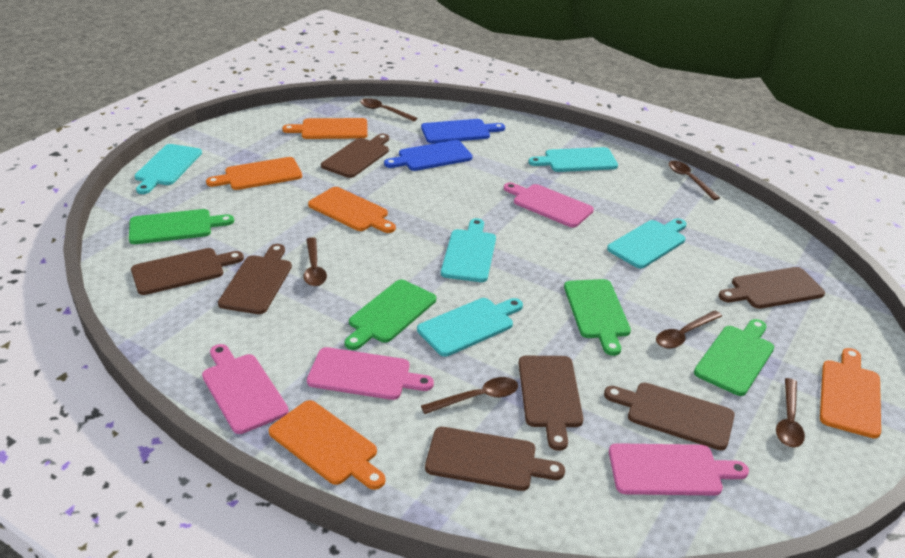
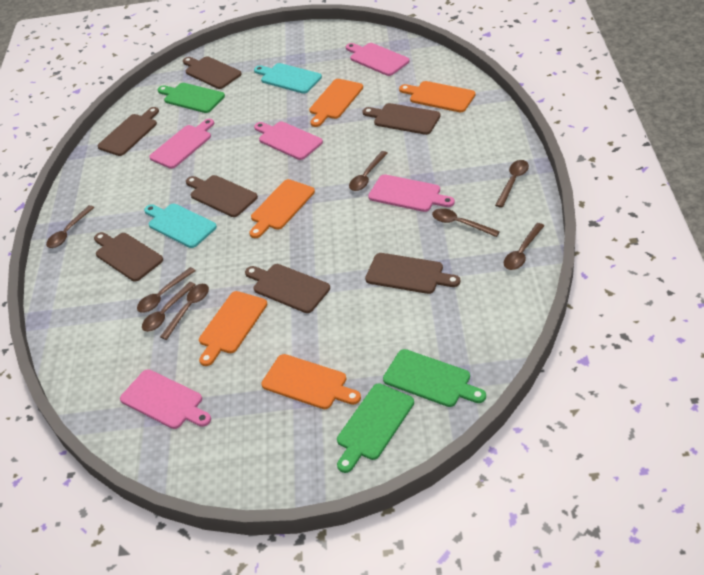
blue cutting board: [384,140,473,171] [421,119,505,143] = 2 -> none = 0
brown spoon: [303,237,327,286] [360,98,417,122] [421,377,518,414] [656,311,722,349] [669,161,720,200] [776,378,805,448] = 6 -> [46,205,95,248] [137,267,196,312] [142,282,196,332] [160,284,209,340] [349,151,388,191] [432,208,500,237] [495,160,529,208] [504,223,544,270] = 8
green cutting board: [129,209,234,244] [345,280,436,350] [564,279,631,356] [694,319,774,396] = 4 -> [158,83,225,113] [337,383,414,473] [383,349,486,407] = 3
pink cutting board: [202,344,289,434] [307,347,434,400] [504,182,594,227] [609,443,749,496] = 4 -> [120,369,211,429] [149,119,214,169] [254,121,323,160] [346,43,410,76] [368,174,455,212] = 5
turquoise cutting board: [134,144,202,194] [417,298,523,357] [441,218,496,282] [529,147,618,172] [607,218,686,269] = 5 -> [144,204,217,248] [254,63,322,94] = 2

